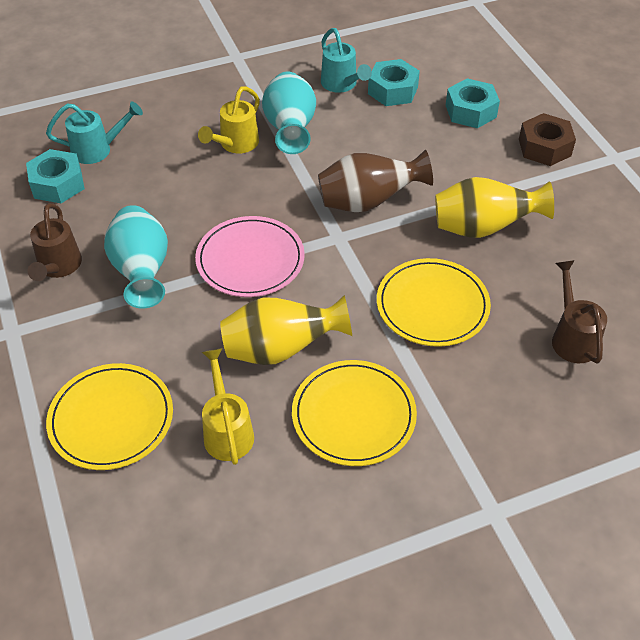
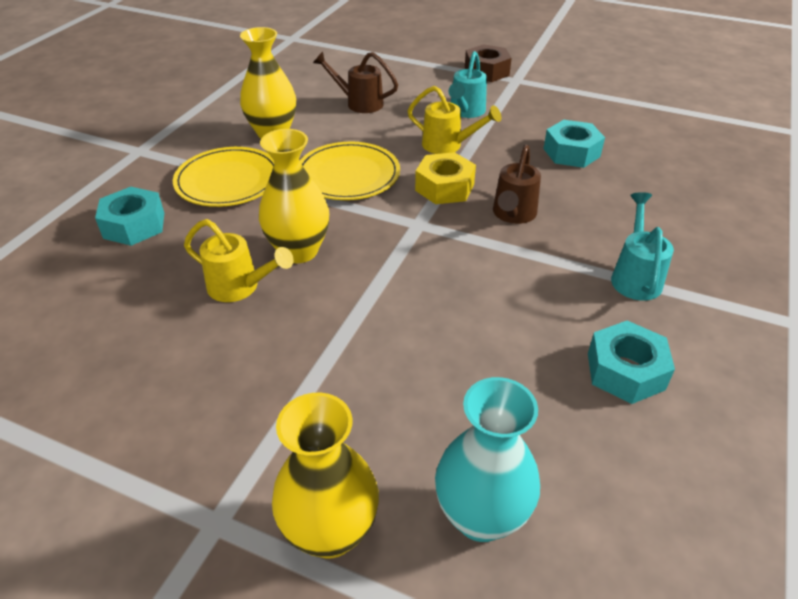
brown vase: [318,150,433,212] = 1 -> none = 0
pink plate: [195,216,305,297] = 1 -> none = 0
turquoise vase: [104,205,168,309] [262,71,316,154] = 2 -> [435,377,540,542] = 1
yellow nut: none = 0 -> [415,152,476,204] = 1
yellow plate: [46,363,173,470] [292,360,417,466] [377,258,491,347] = 3 -> [173,147,274,207] [300,142,400,200] = 2
yellow vase: [220,295,352,365] [435,177,554,238] = 2 -> [240,27,296,139] [259,129,329,263] [272,393,379,558] = 3

